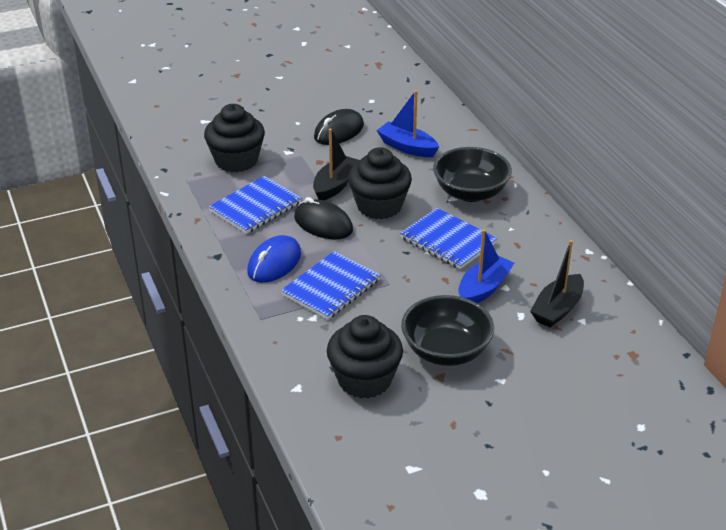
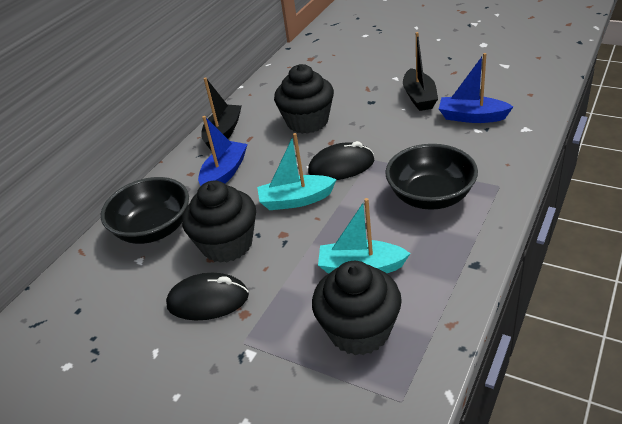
blue mouse: [247,235,301,283] = 1 -> none = 0
blue notebook: [209,176,302,234] [281,251,380,320] [400,208,497,269] = 3 -> none = 0
turquoise boat: none = 0 -> [257,133,337,210] [318,198,411,274] = 2

